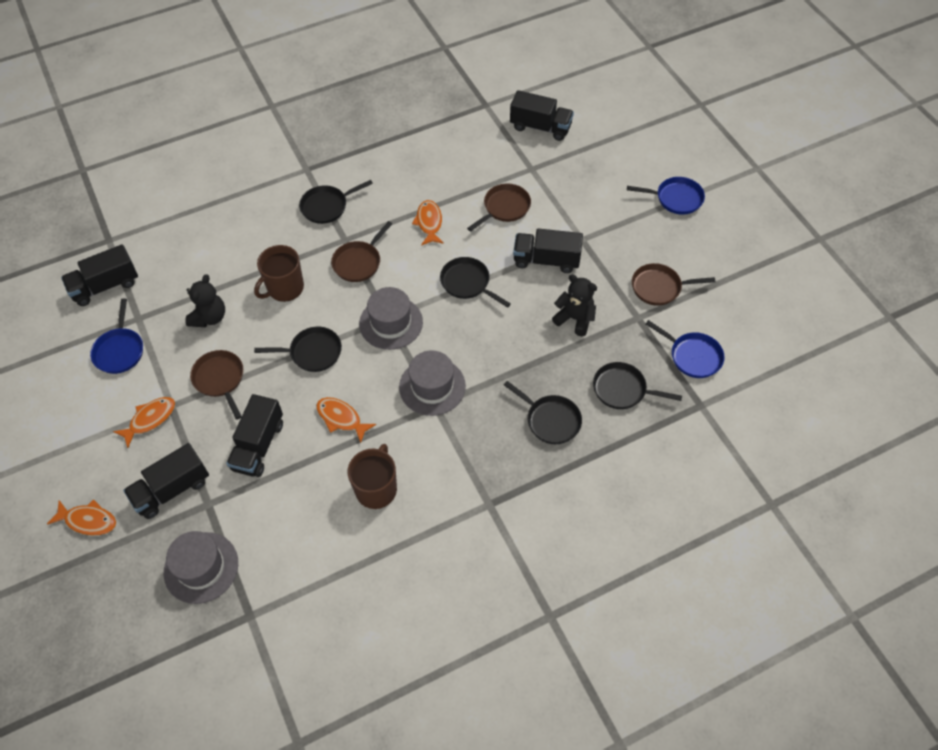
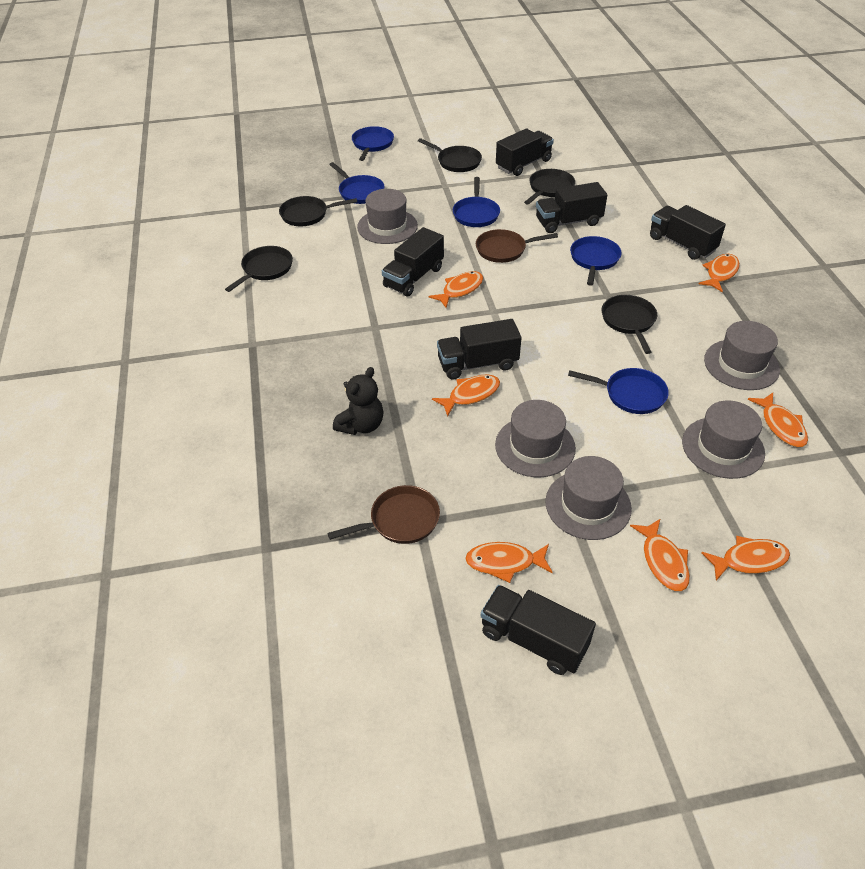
black teddy bear: [185,274,225,327] [552,275,597,336] = 2 -> [333,367,383,435] = 1
black truck: [61,244,138,306] [123,443,209,519] [226,394,283,477] [510,90,574,141] [513,228,583,273] = 5 -> [382,227,444,296] [437,319,522,379] [481,585,596,675] [496,128,554,176] [536,182,607,233] [650,205,726,260] = 6
blue pan: [90,298,143,374] [627,177,705,215] [646,320,725,378] = 3 -> [329,162,385,204] [352,126,394,161] [453,177,500,227] [568,368,669,414] [570,236,621,286] = 5
brown mug: [254,245,304,302] [348,444,397,509] = 2 -> none = 0
brown pan: [190,350,243,420] [331,221,392,282] [467,184,531,231] [632,263,715,306] = 4 -> [328,485,440,544] [476,229,558,263] = 2
grey hat: [164,531,238,604] [359,287,423,350] [399,350,466,416] = 3 -> [357,189,418,244] [495,400,576,477] [545,456,632,540] [682,401,765,479] [704,321,780,390] = 5
orange fish: [47,499,116,535] [113,397,175,448] [316,397,376,443] [412,200,444,246] = 4 -> [428,271,483,308] [432,374,500,417] [465,542,553,583] [630,518,690,591] [699,254,740,292] [702,536,790,581] [748,393,808,447] = 7

